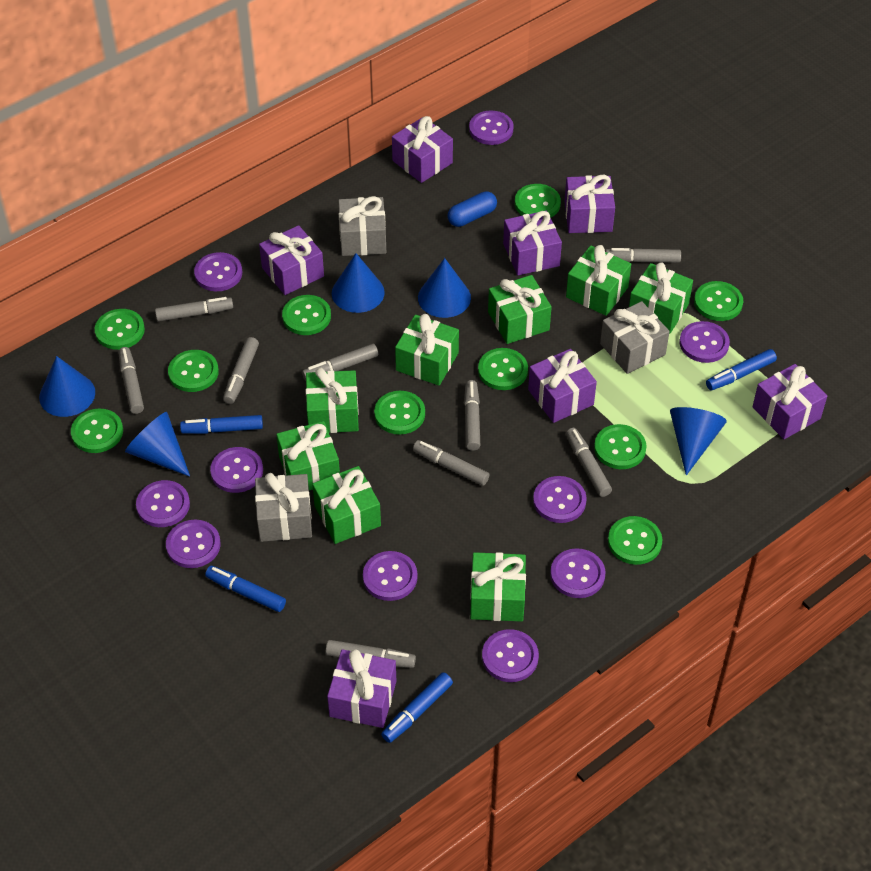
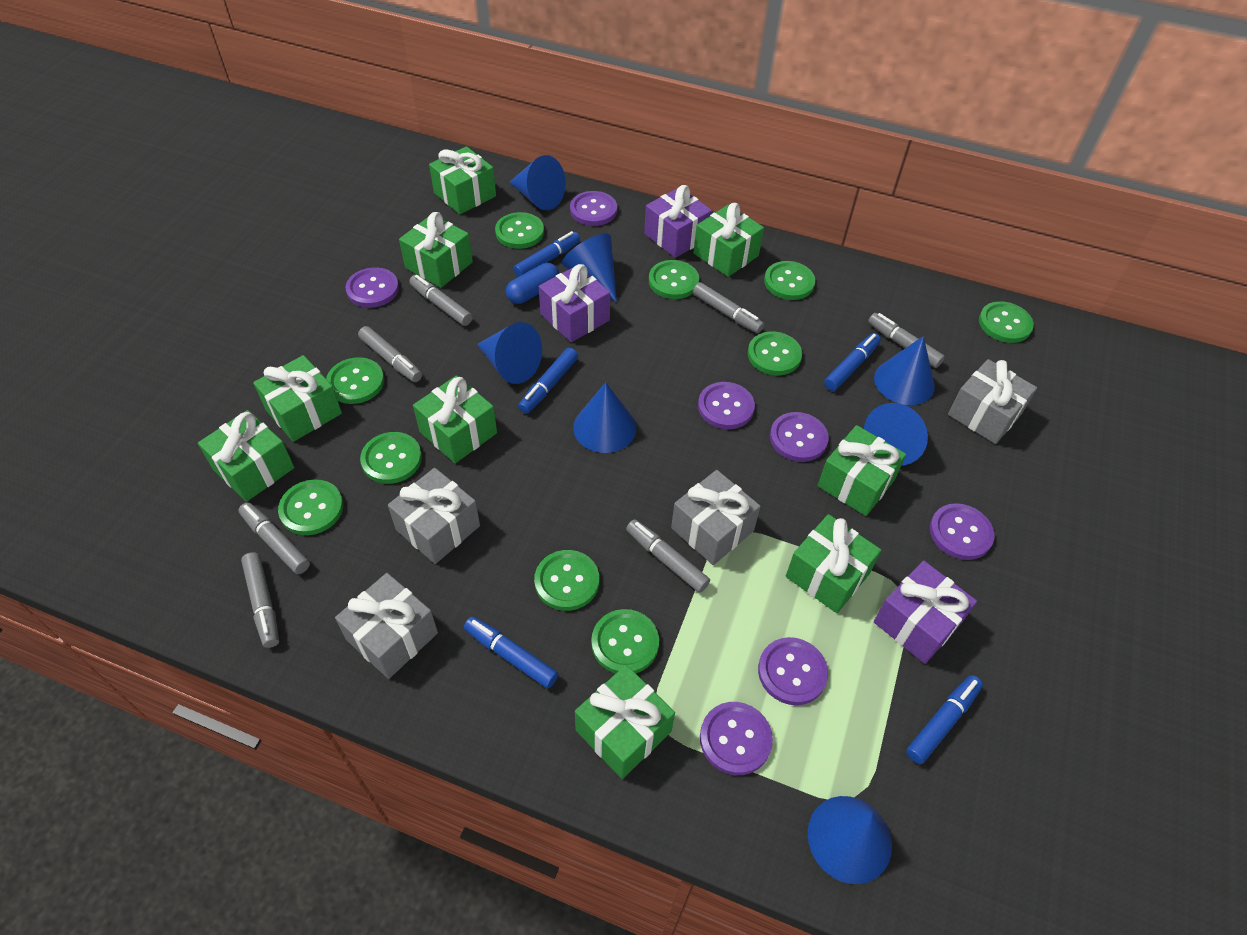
blue cone: [39,356,95,417] [125,412,190,477] [332,253,385,313] [418,258,471,318] [670,407,727,476] = 5 -> [477,322,542,384] [509,155,566,210] [562,234,617,302] [573,382,636,453] [807,796,892,884] [864,403,928,466] [874,336,935,405] = 7
blue marker: [180,415,263,434] [205,566,286,612] [381,672,453,743] [706,349,777,390] = 4 -> [464,616,558,688] [513,231,580,277] [518,348,578,414] [824,333,881,391] [906,675,983,764] = 5
green gift: [276,421,340,490] [306,368,359,433] [312,466,381,544] [395,314,459,386] [470,552,526,622] [488,275,552,344] [566,245,631,316] [629,263,693,334] = 8 -> [198,410,294,502] [253,355,342,442] [399,212,473,288] [413,375,497,463] [429,146,496,214] [575,665,675,779] [693,203,764,277] [786,514,881,613] [818,425,906,516] = 9
grey gift: [255,473,312,542] [338,196,386,256] [600,301,670,374] = 3 -> [335,573,438,679] [388,468,480,564] [671,470,761,565] [948,359,1037,444] = 4
grey marker: [118,347,144,414] [155,297,233,322] [223,337,259,404] [302,344,378,381] [326,640,416,668] [413,440,489,486] [464,380,480,451] [566,428,612,497] [605,248,681,263] = 9 -> [238,502,310,574] [241,552,279,648] [358,326,422,382] [409,275,473,326] [626,519,710,593] [693,282,764,333] [868,313,945,368] = 7
purple button: [136,480,190,527] [166,520,221,568] [194,252,242,291] [210,447,263,493] [363,551,418,601] [469,111,514,145] [482,629,539,682] [533,476,587,523] [550,548,605,598] [680,321,730,363] = 10 -> [345,267,399,308] [570,191,617,226] [698,382,755,429] [700,702,773,775] [758,637,828,705] [770,412,829,462] [929,503,995,560] = 7
purple gift: [259,225,324,295] [327,649,397,728] [392,116,453,183] [503,211,562,275] [528,349,597,423] [564,174,615,233] [752,364,827,439] = 7 -> [539,264,610,342] [644,185,712,258] [874,561,977,664] = 3

